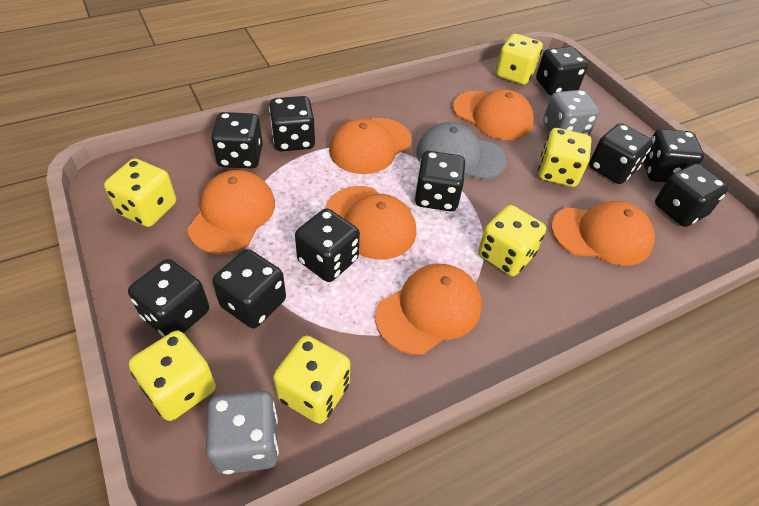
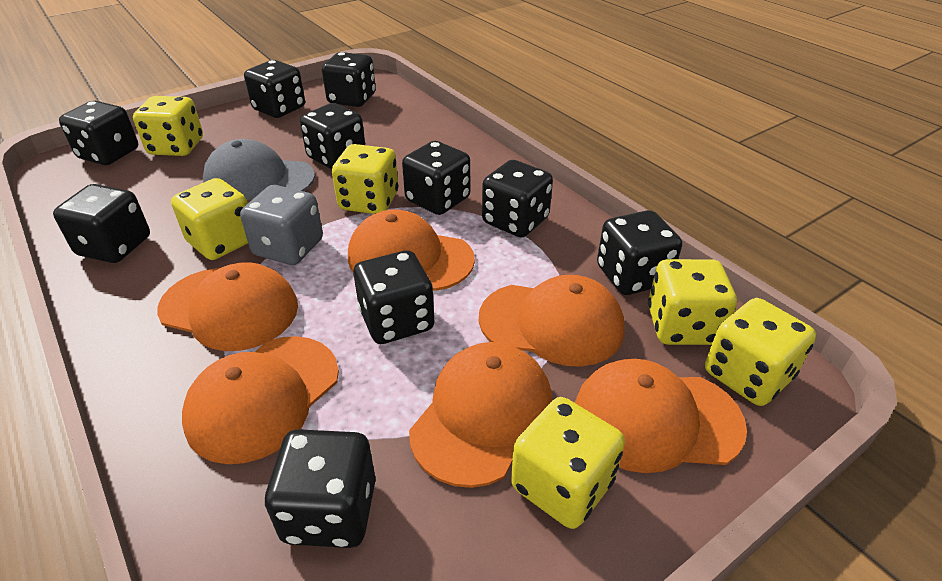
grey dice: [206,391,279,474] [543,90,600,136] = 2 -> [240,185,323,265] = 1

